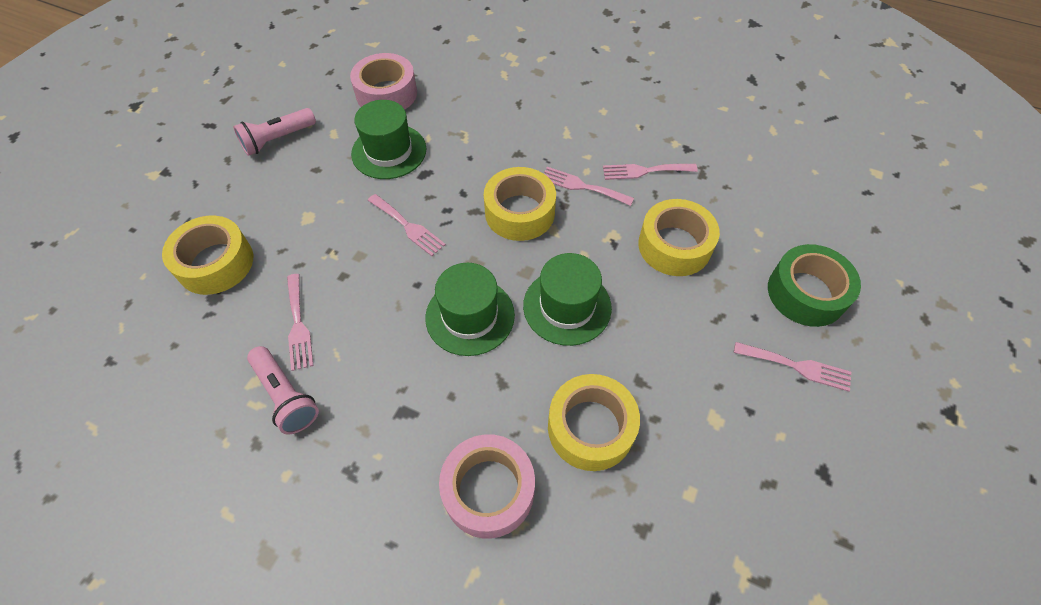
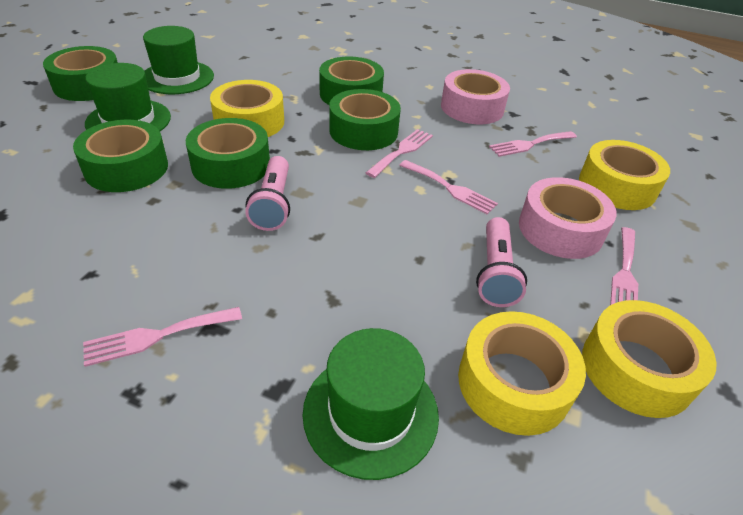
green tape: [768,244,861,327] = 1 -> [43,46,118,101] [73,120,168,192] [186,118,270,189] [319,56,384,105] [329,89,401,150] = 5

